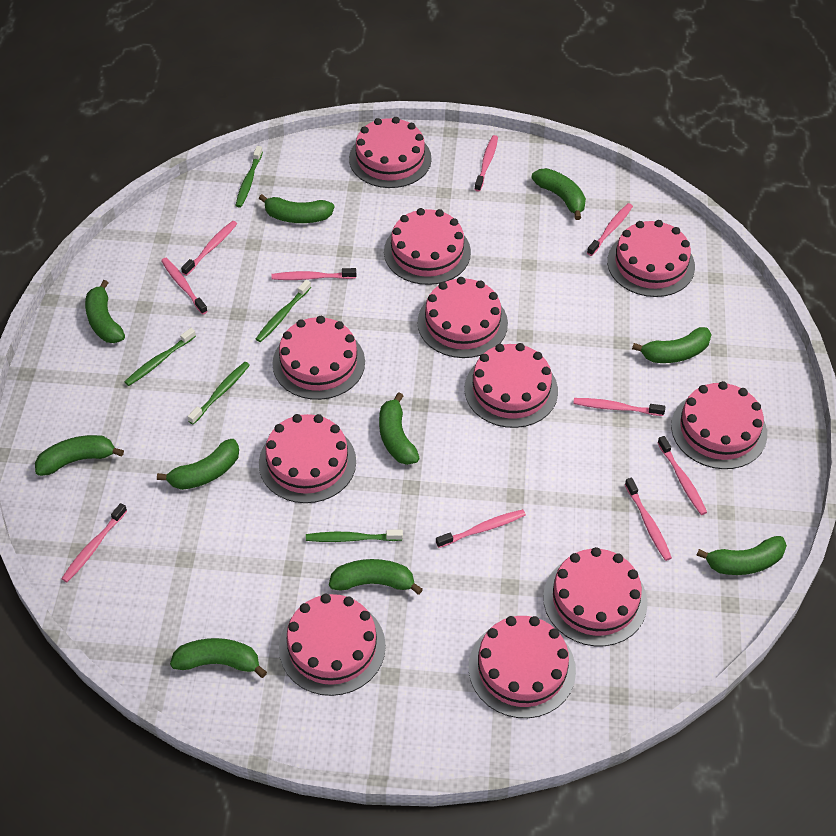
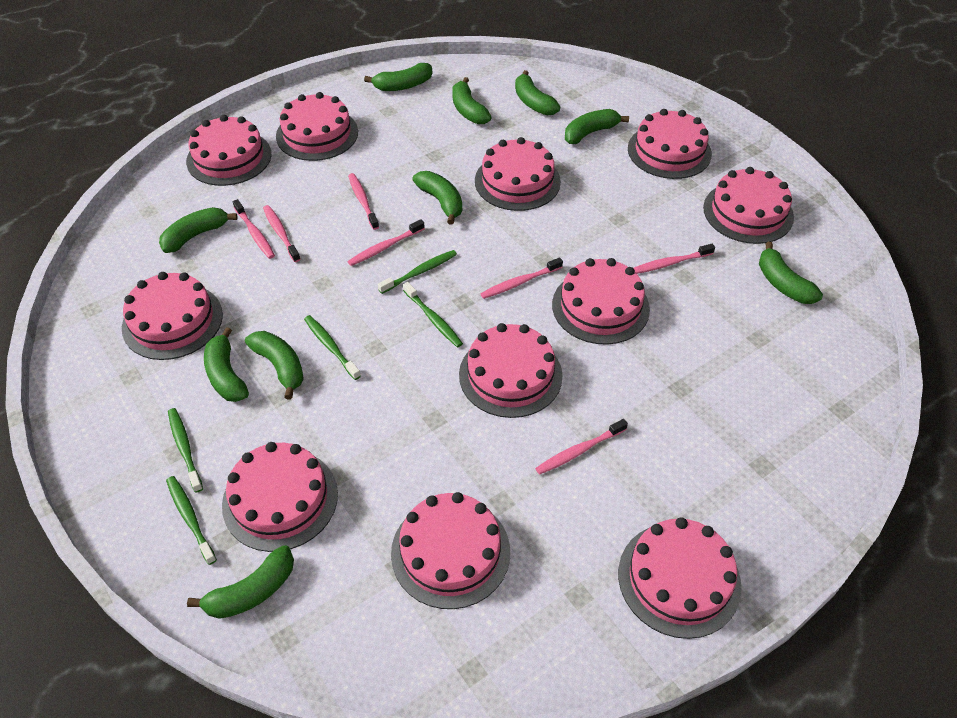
pink toothbrush: [61,503,127,582] [161,258,208,315] [181,221,237,276] [271,268,356,280] [436,509,526,548] [474,135,498,192] [573,398,665,416] [587,203,633,256] [625,478,672,561] [658,436,707,515] = 10 -> [233,199,275,259] [263,205,300,262] [347,219,425,266] [348,173,379,230] [480,257,563,299] [535,419,628,475] [634,244,715,274] = 7

